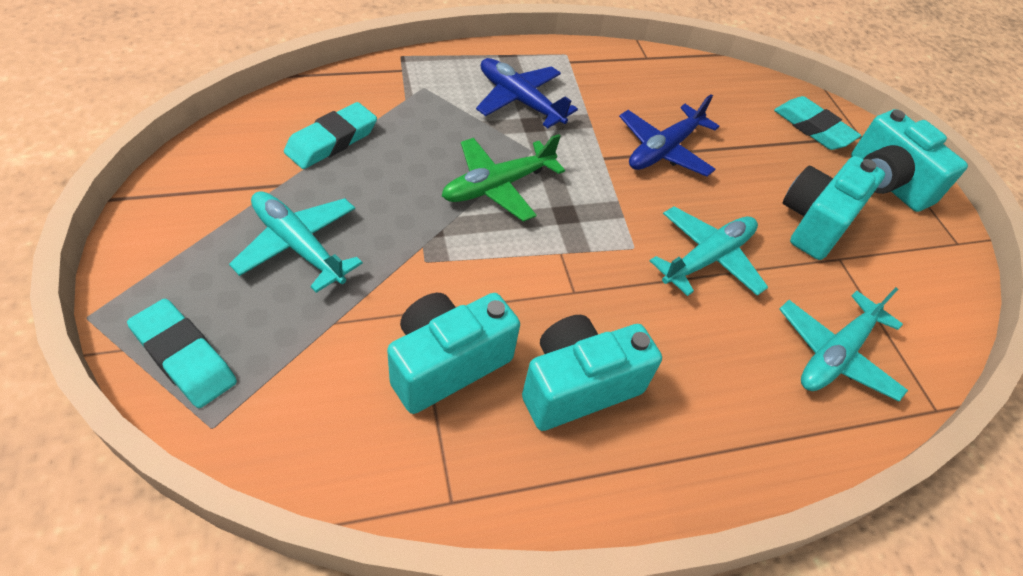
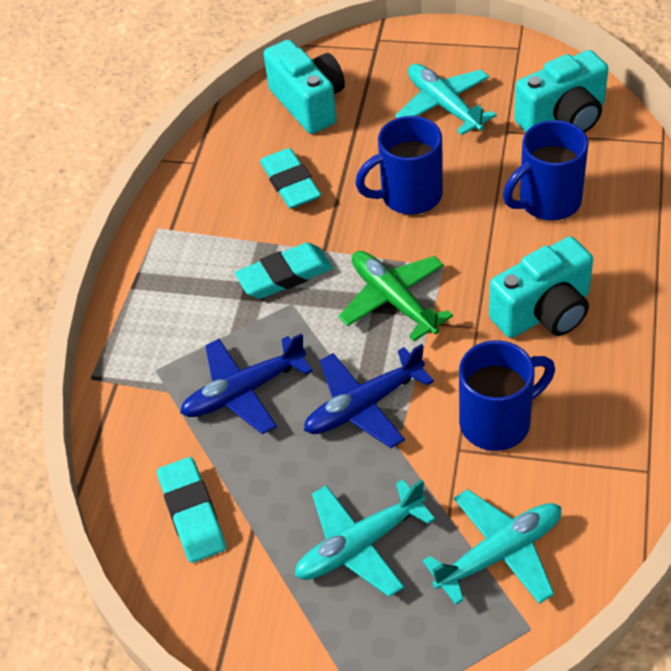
blue mug: none = 0 -> [355,116,443,215] [459,340,555,451] [503,120,589,220] = 3
turquoise camera: [387,293,520,414] [522,315,662,431] [783,156,885,260] [851,109,968,212] = 4 -> [264,39,345,134] [489,237,593,338] [514,50,608,133] = 3

